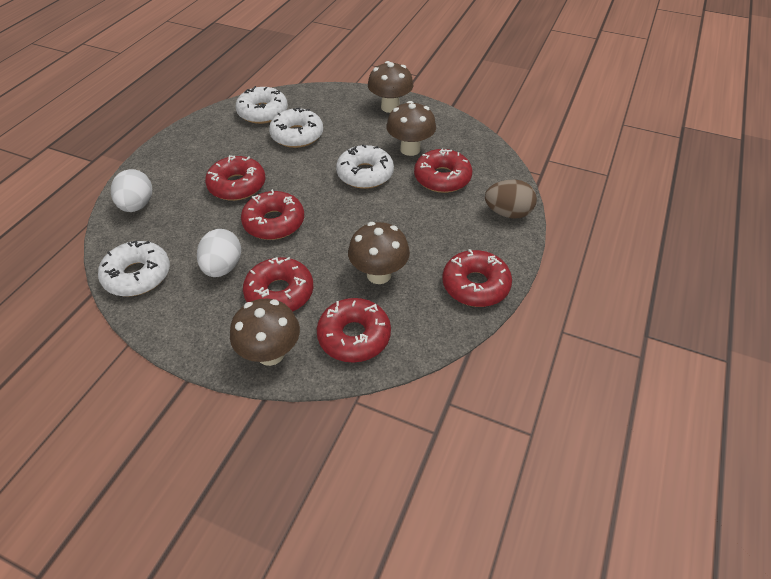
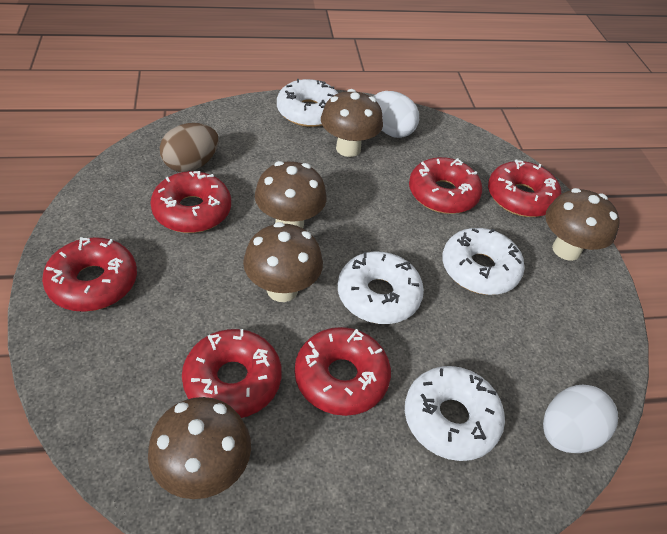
brown mushroom: [230,299,300,366] [348,222,410,284] [368,61,414,113] [386,101,436,156] = 4 -> [148,397,251,499] [243,222,323,302] [255,161,327,228] [321,89,383,157] [545,188,620,261] = 5

